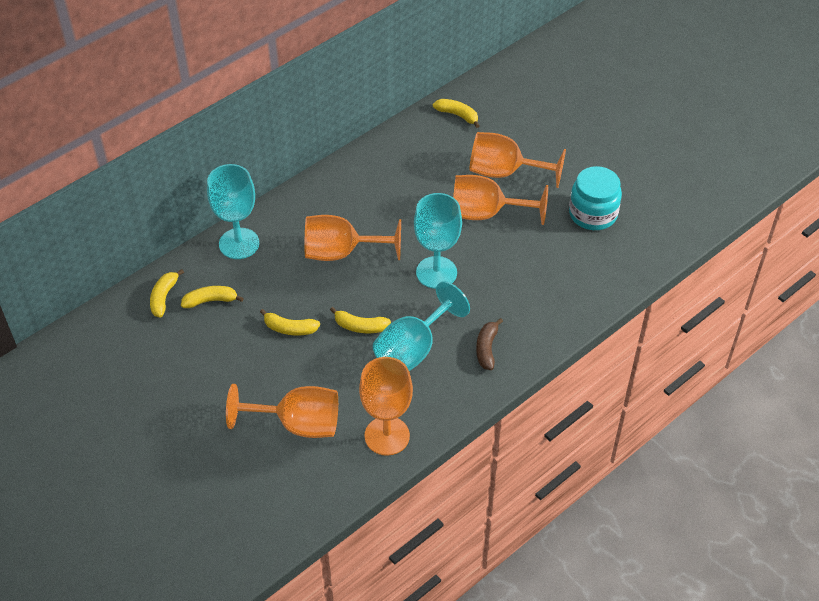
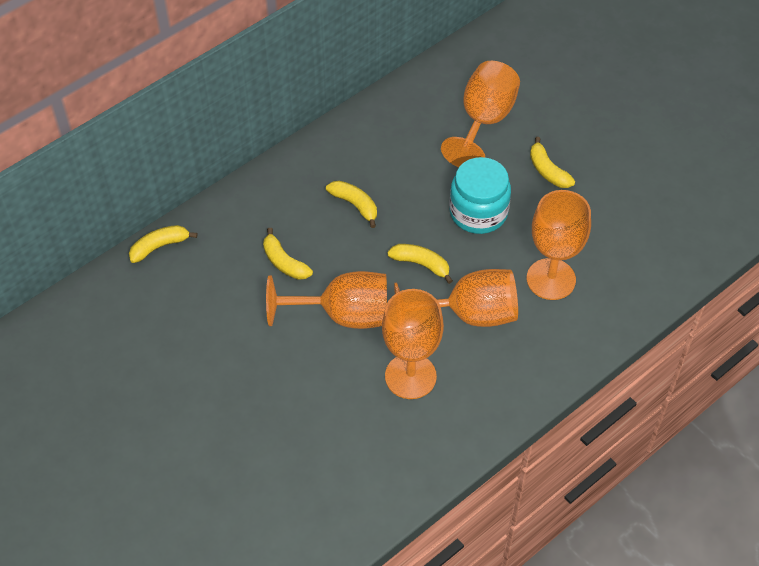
brown banana: [476,318,503,370] = 1 -> none = 0
turquoise goblet: [207,164,259,259] [373,281,470,371] [414,193,462,289] = 3 -> none = 0

